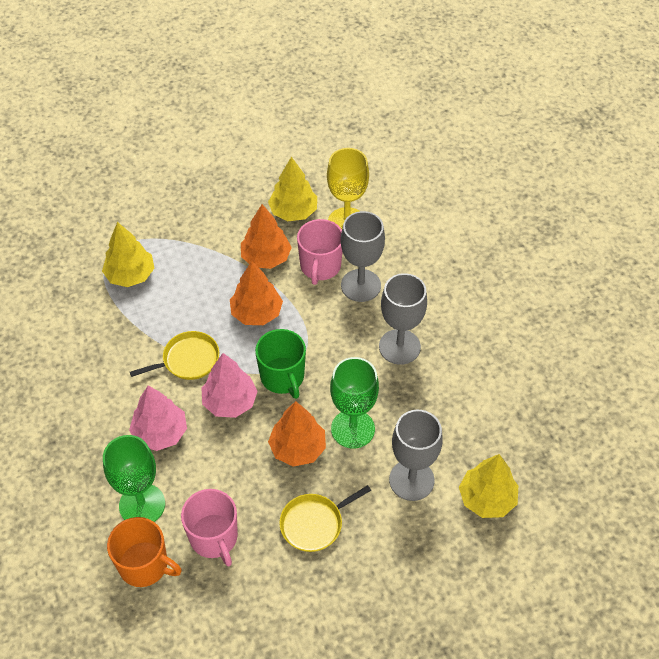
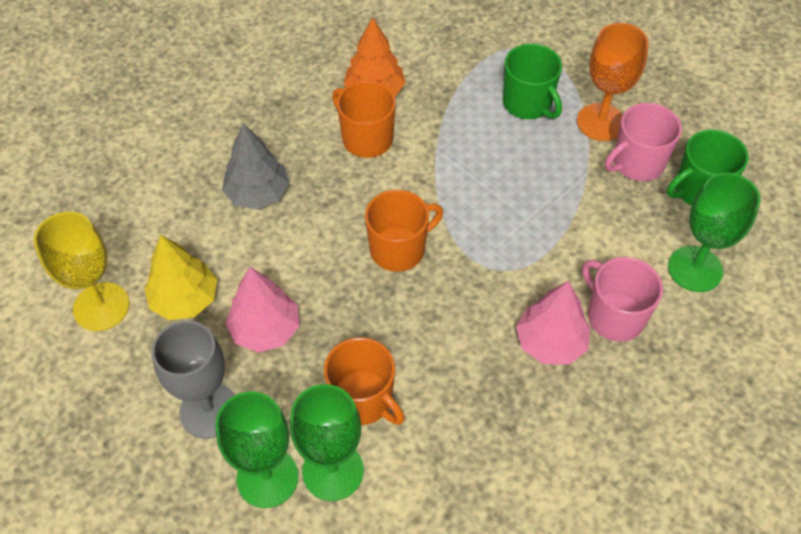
green goblet: [103,435,165,522] [330,357,379,449] = 2 -> [215,392,298,508] [290,384,364,501] [668,173,761,292] = 3
green mug: [255,329,306,399] = 1 -> [503,44,562,119] [667,130,749,206] = 2
grey goblet: [341,211,385,302] [379,273,427,365] [389,410,443,501] = 3 -> [152,320,235,439] = 1
grey tree: none = 0 -> [222,123,289,209] = 1
orange goblet: none = 0 -> [577,23,649,141] = 1
orange mug: [107,517,182,587] = 1 -> [324,337,405,425] [332,80,396,158] [365,190,443,272] = 3
orange tree: [230,261,283,325] [241,204,292,269] [268,401,326,467] = 3 -> [343,17,406,97] = 1
yellow pan: [130,331,219,380] [279,485,371,552] = 2 -> none = 0
yellow tree: [102,222,154,287] [268,157,317,221] [459,454,518,518] = 3 -> [145,235,217,320] = 1

